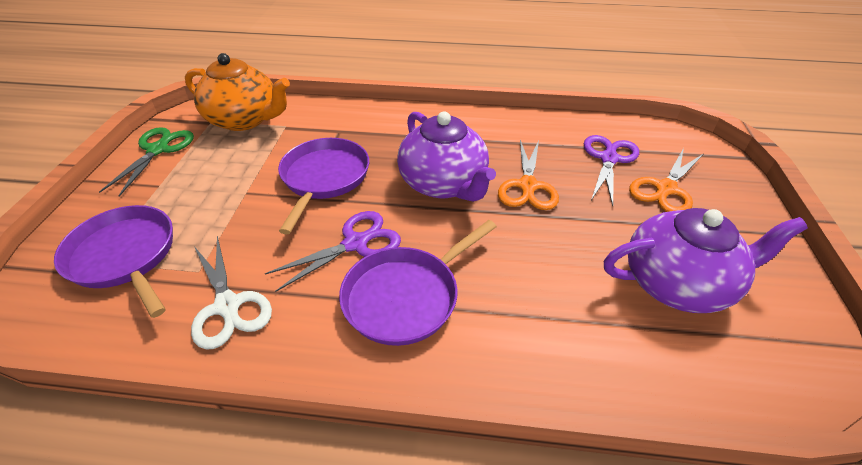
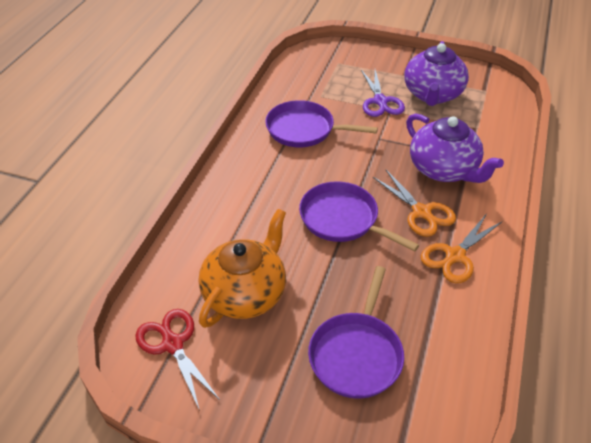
green scissors: [99,127,194,197] = 1 -> none = 0
purple scissors: [265,211,401,292] [584,135,639,206] = 2 -> [361,70,405,117] = 1
red scissors: none = 0 -> [136,309,220,411] = 1
white scissors: [191,236,272,350] = 1 -> none = 0

